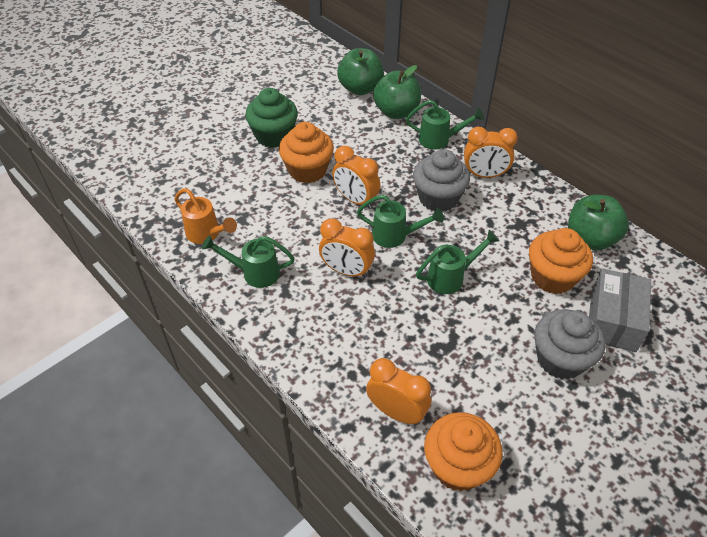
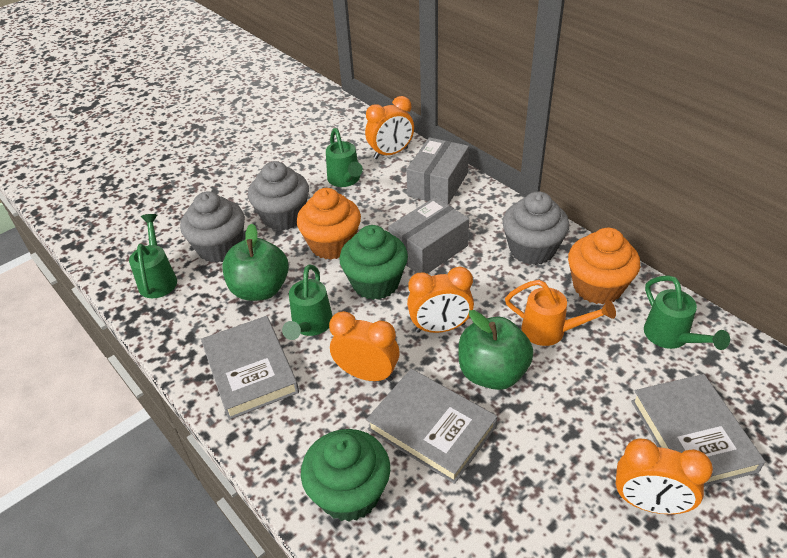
green apple: [337,48,384,95] [373,65,421,119] [568,195,629,250] = 3 -> [222,224,289,301] [458,310,533,390] = 2
green cupcake: [245,88,298,148] = 1 -> [301,429,390,522] [339,225,408,300] = 2
grey book: none = 0 -> [201,316,299,420] [366,369,497,484] [631,374,765,487] = 3
grey box: [589,268,651,352] = 1 -> [388,197,469,274] [406,137,469,205] = 2
grey cupcake: [413,149,470,212] [535,309,605,379] = 2 -> [180,191,245,263] [248,161,309,231] [502,191,569,265] = 3
orange cupcake: [279,122,334,183] [424,412,503,491] [529,228,593,294] = 3 -> [297,188,361,260] [568,228,640,305] = 2

